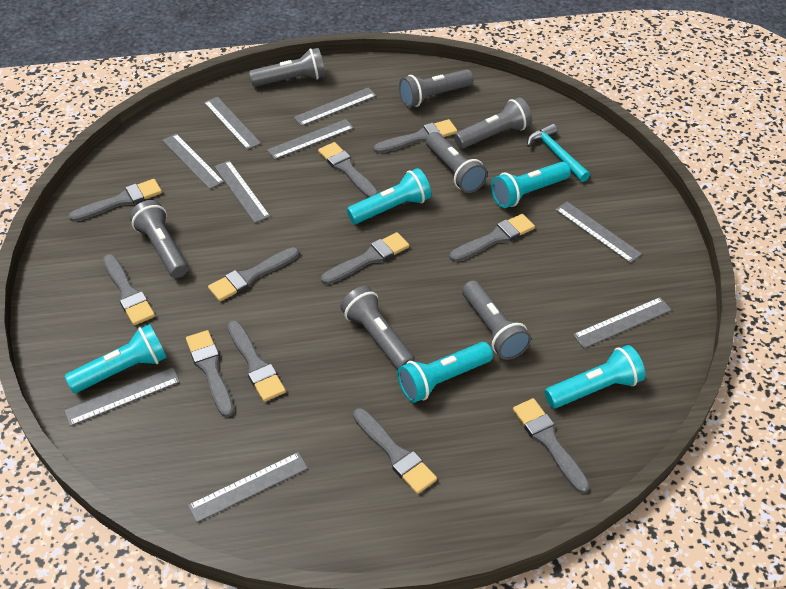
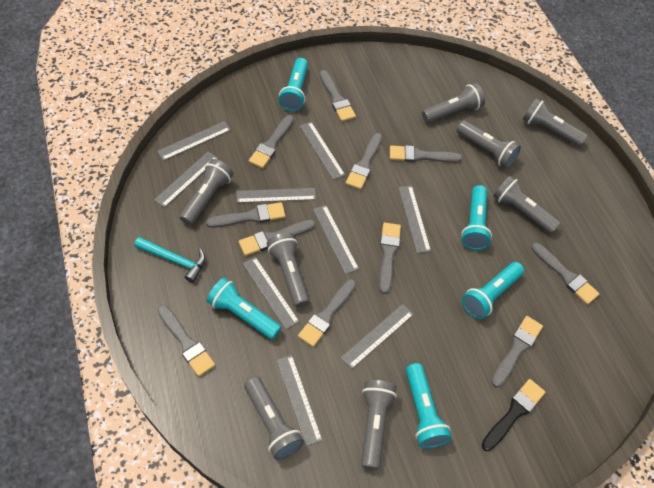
black brush: none = 0 -> [481,379,545,451] = 1
grey flashlight: [129,200,188,278] [249,48,325,87] [340,286,415,370] [399,69,474,107] [426,132,487,193] [454,97,532,149] [462,280,531,360] = 7 -> [180,159,233,225] [244,376,304,460] [267,232,310,308] [361,380,397,469] [422,83,485,123] [456,120,521,168] [493,176,560,234] [522,98,588,146] = 8

